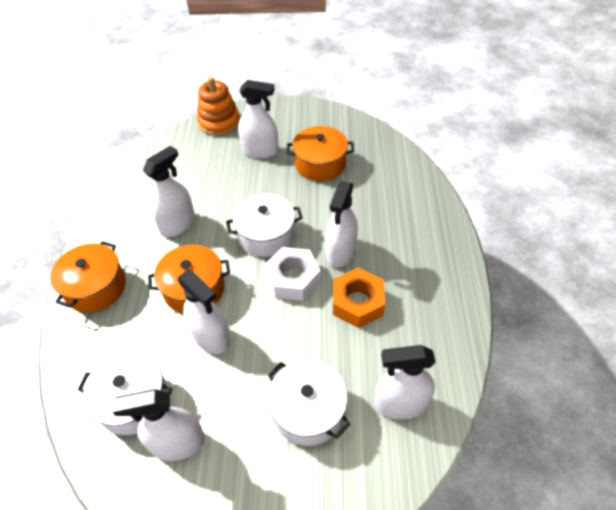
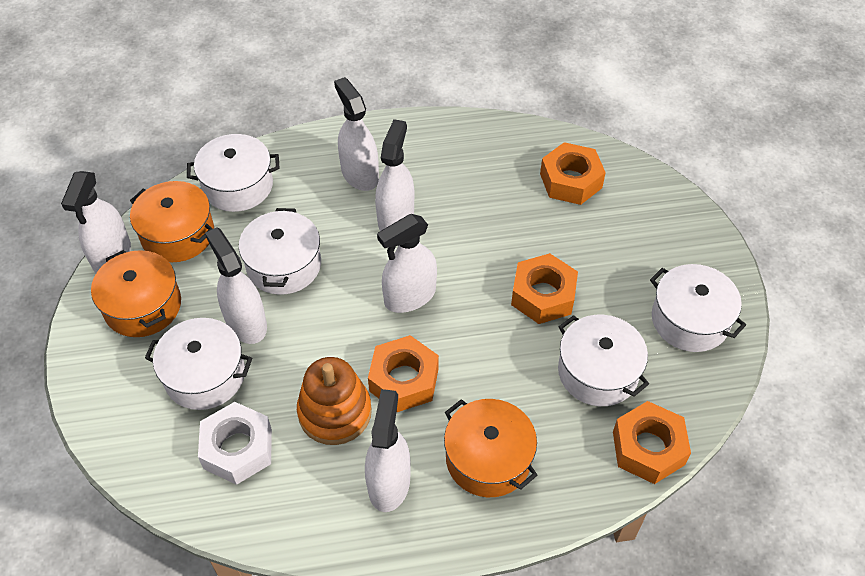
orange nut: [333,268,385,328] = 1 -> [368,335,439,412] [511,253,578,324] [540,142,606,205] [613,401,691,484] = 4
white pot: [77,351,173,435] [226,194,303,257] [268,360,350,446] = 3 -> [145,318,252,410] [187,134,280,212] [239,208,321,295] [558,315,649,406] [650,264,746,352] = 5

